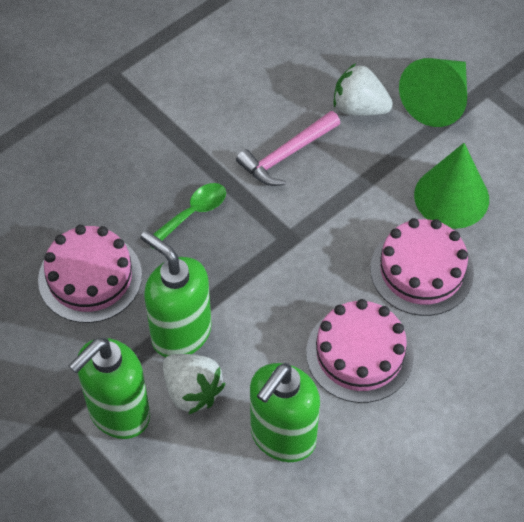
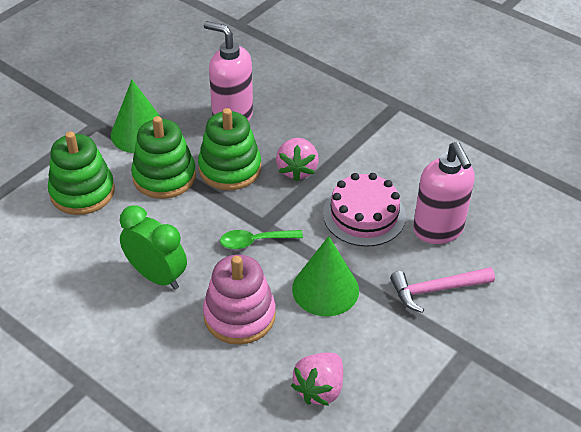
green clock: none = 0 -> [120,205,187,290] = 1
green soap dispenser: [68,338,150,439] [140,231,212,357] [250,363,320,462] = 3 -> none = 0
green stacking toy: none = 0 -> [48,131,115,215] [131,116,196,199] [198,108,261,190] = 3
pink cake: [38,225,142,323] [306,299,414,403] [370,218,474,316] = 3 -> [323,173,406,247] = 1
pink soap dispenser: none = 0 -> [204,21,253,121] [413,142,475,244] = 2
pink stacking toy: none = 0 -> [203,255,276,345] = 1
pink strawberry: none = 0 -> [276,138,319,182] [291,353,343,406] = 2
white strawberry: [163,354,225,415] [333,63,393,116] = 2 -> none = 0

